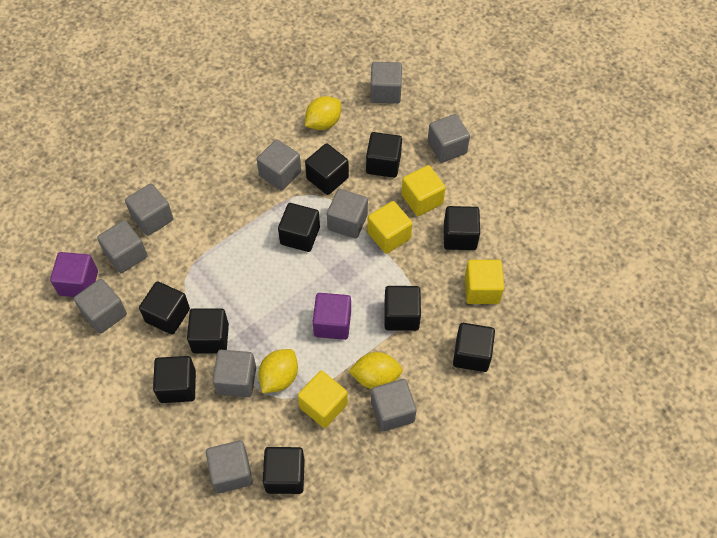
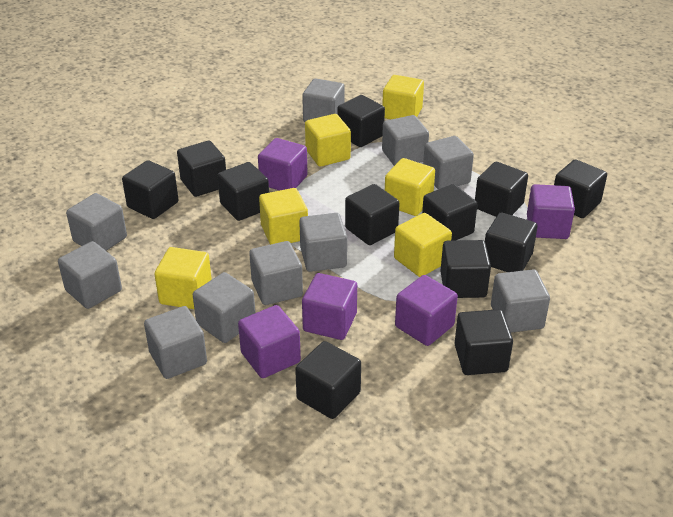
black cube: [139,281,190,335] [153,356,196,403] [187,308,229,353] [263,447,305,494] [278,203,320,252] [305,143,349,195] [366,132,402,178] [384,286,421,331] [444,206,480,250] [453,323,495,372] = 10 -> [122,160,179,219] [177,141,226,197] [217,162,269,221] [295,341,361,419] [337,95,385,147] [345,184,400,245] [422,184,477,241] [440,240,491,298] [454,309,513,375] [475,162,528,217] [485,213,538,272] [554,159,607,218] = 12
purple cube: [50,252,98,297] [313,293,351,340] = 2 -> [238,305,301,378] [258,138,308,191] [302,273,357,340] [395,275,458,346] [527,184,575,239] = 5
yellow cube: [298,371,348,428] [368,201,412,254] [401,165,446,216] [465,260,504,304] = 4 -> [154,247,212,309] [259,188,308,245] [305,114,351,167] [382,75,424,119] [385,158,435,216] [394,213,452,277] = 6
yellow lemon: [258,349,298,393] [305,96,341,130] [348,352,403,389] = 3 -> none = 0

